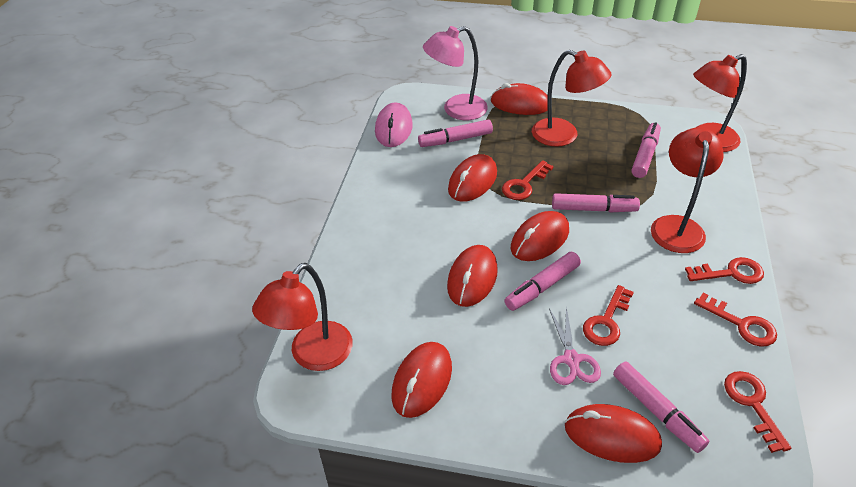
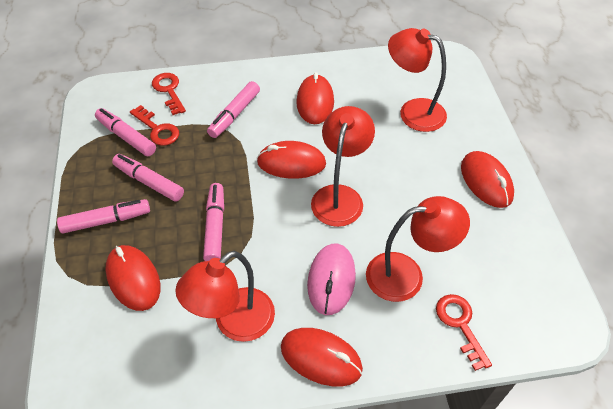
pink lamp: [423,26,488,120] = 1 -> none = 0
pink scissors: [549,306,601,385] = 1 -> none = 0
red key: [502,160,554,200] [583,285,634,346] [685,257,764,284] [694,293,777,347] [724,371,791,453] = 5 -> [130,105,179,146] [152,73,186,115] [436,294,492,371] = 3
red mouse: [391,342,452,418] [447,245,498,307] [448,154,497,202] [491,83,548,115] [511,211,569,261] [565,404,662,463] = 6 -> [105,245,160,311] [257,141,326,179] [281,328,363,387] [296,72,334,124] [461,151,514,208] = 5

